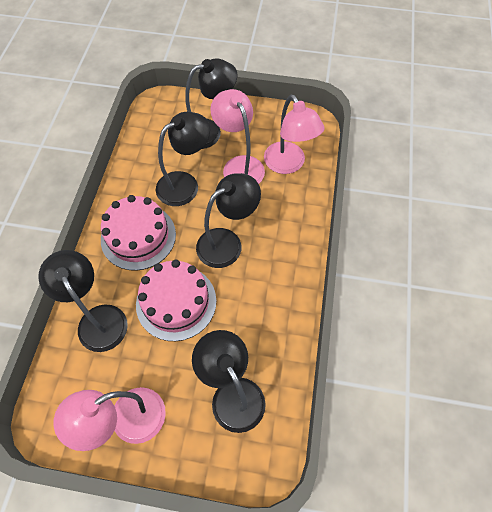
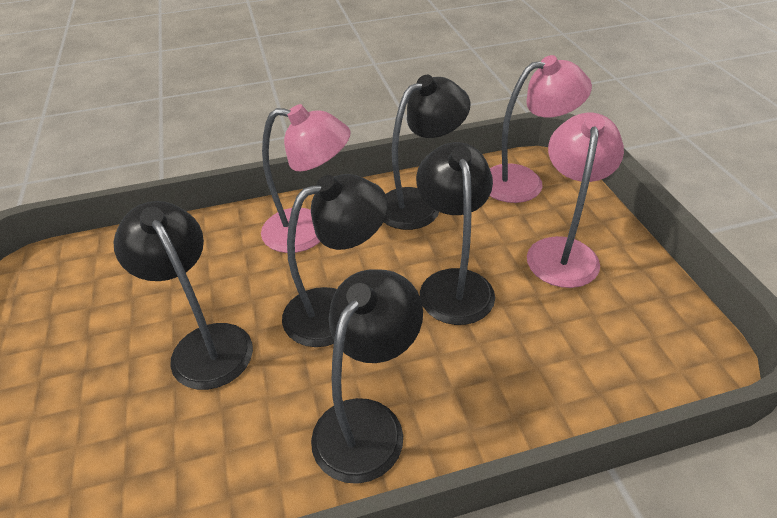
pink cake: [101,195,176,271] [136,260,216,341] = 2 -> none = 0

